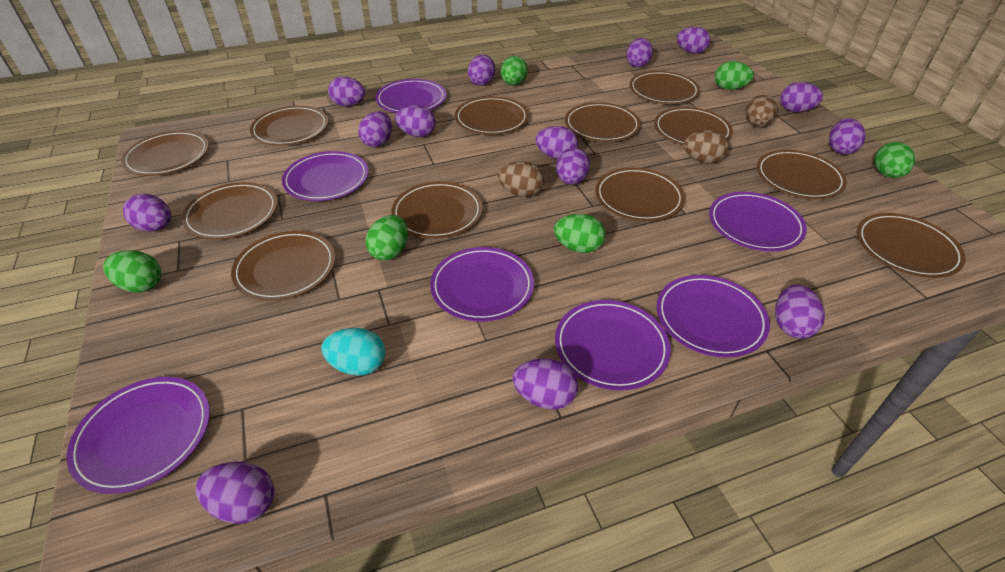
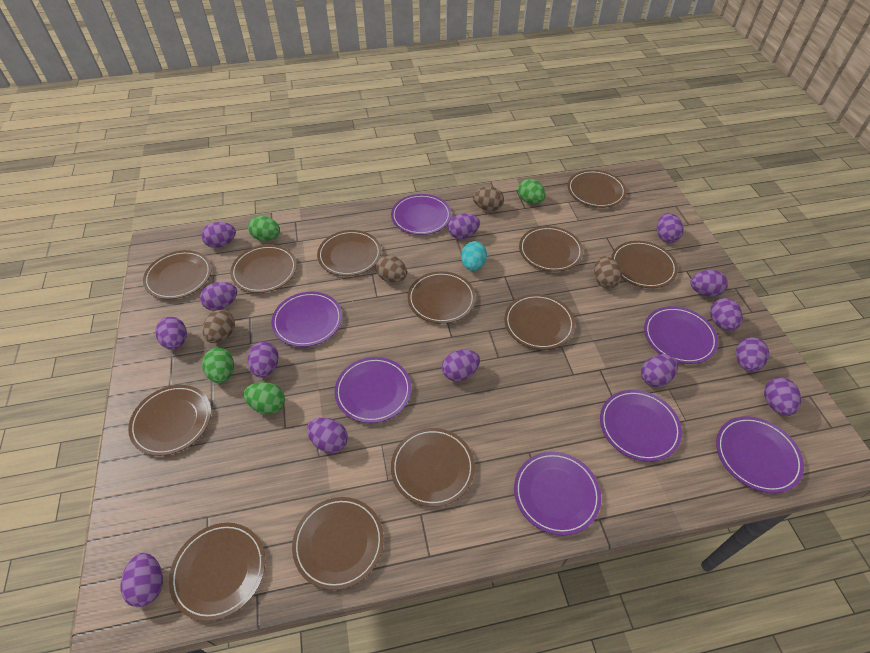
brown egg: [498,161,544,197] [684,130,729,164] [745,95,778,127] = 3 -> [202,310,235,343] [375,255,407,282] [473,187,504,211] [594,256,622,289] = 4
green egg: [103,250,161,293] [366,215,408,260] [501,56,528,85] [554,214,605,253] [715,61,754,90] [874,142,915,178] = 6 -> [202,348,234,383] [244,382,285,414] [248,216,280,241] [518,179,545,204] = 4

